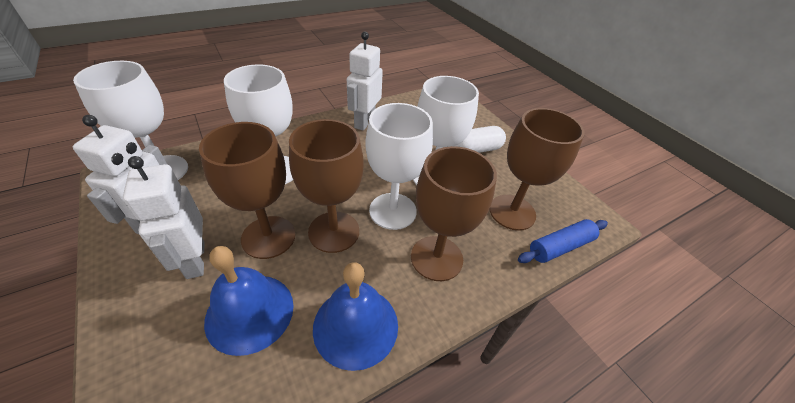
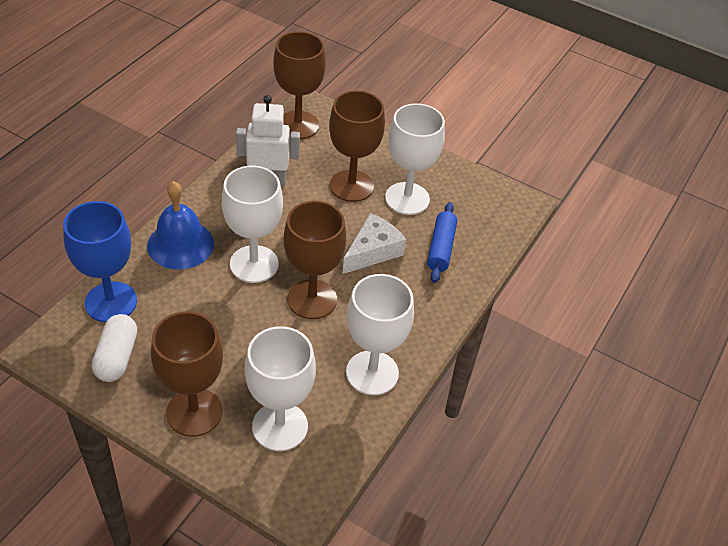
blue bell: [204,246,294,356] [313,262,398,371] = 2 -> [147,181,214,270] = 1
blue goblet: none = 0 -> [63,201,137,322] = 1
white cheese: none = 0 -> [343,213,406,274] = 1
white robot: [73,115,167,234] [123,156,204,279] [347,32,383,131] = 3 -> [236,95,300,186] = 1

